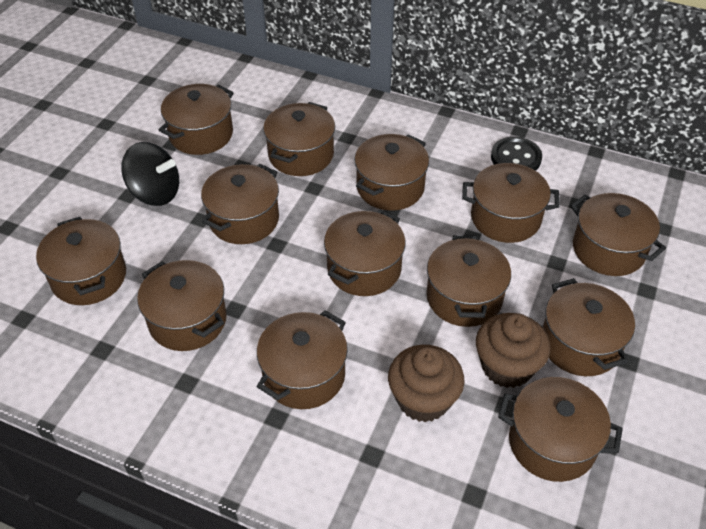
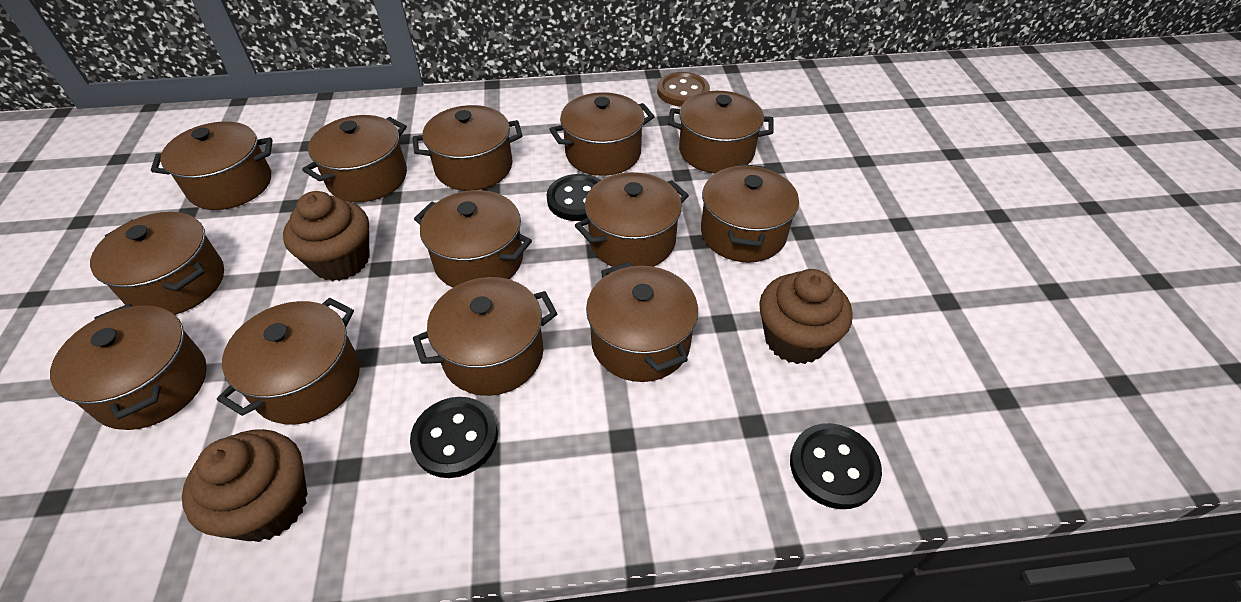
black button: [491,137,542,171] = 1 -> [410,397,498,478] [547,174,601,221] [790,423,882,509] = 3
black spinning top: [121,142,179,206] = 1 -> none = 0
brown button: none = 0 -> [657,72,710,107] = 1
brown cupcake: [388,345,465,422] [476,313,550,388] = 2 -> [182,429,308,542] [283,191,369,281] [759,269,853,364] = 3

